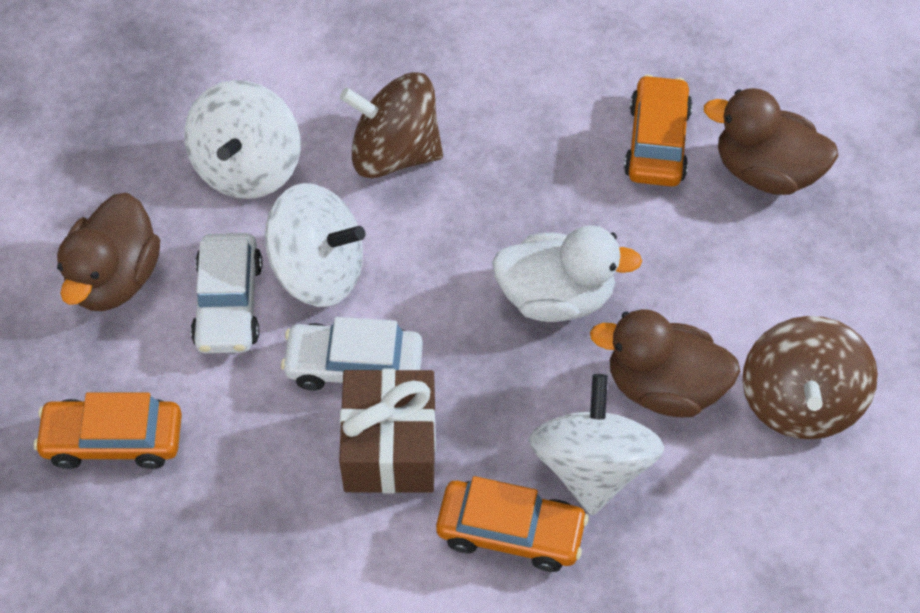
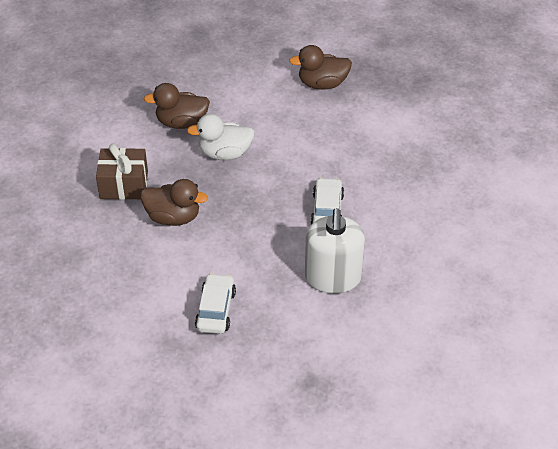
brown spinning top: [340,72,443,178] [742,316,878,439] = 2 -> none = 0
orange car: [34,392,182,469] [436,476,589,572] [624,74,693,187] = 3 -> none = 0
white soap dispenser: none = 0 -> [305,208,365,294] = 1
white spinning top: [184,80,301,199] [265,183,365,307] [528,374,664,516] = 3 -> none = 0

